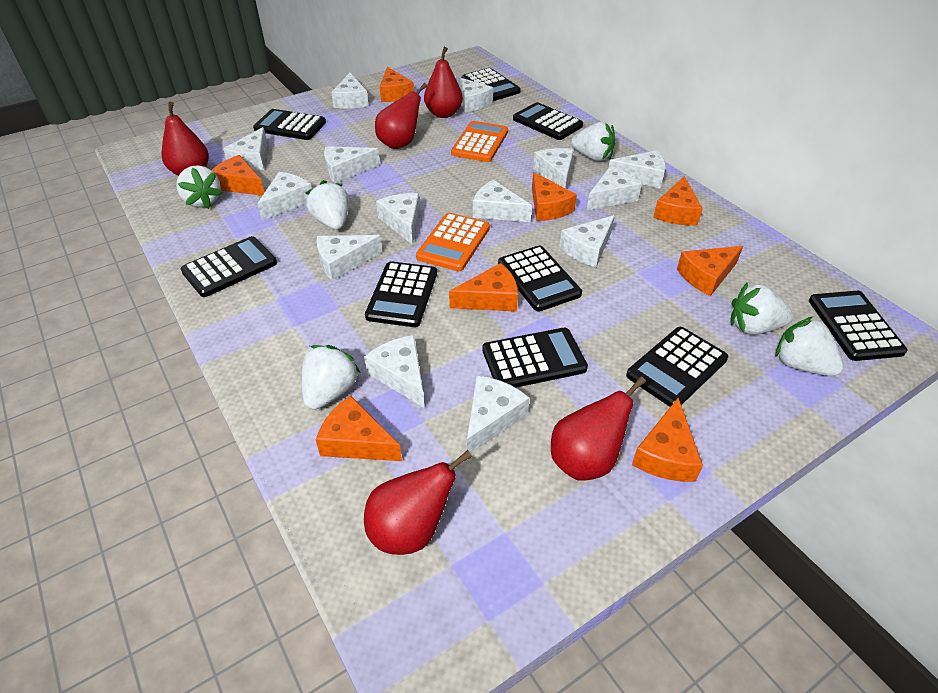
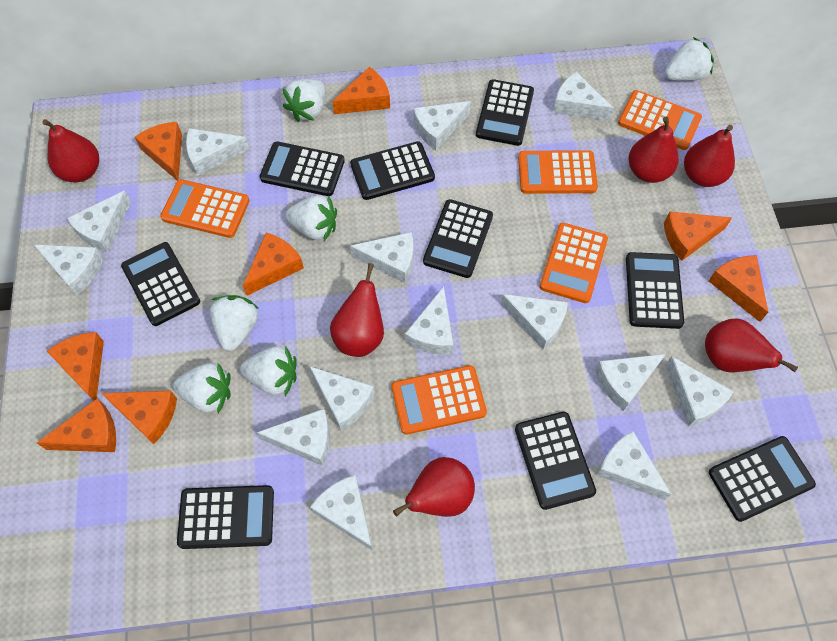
orange calculator: [416,213,490,271] [451,121,508,162] = 2 -> [160,179,250,238] [392,365,487,435] [518,150,598,194] [540,223,608,303] [618,90,702,150] = 5
red pear: [162,102,209,176] [364,450,472,555] [375,83,427,149] [424,47,463,118] [551,376,646,481] = 5 -> [42,119,99,183] [330,263,384,357] [393,457,475,517] [628,117,679,183] [684,125,735,187] [705,318,798,372] = 6

